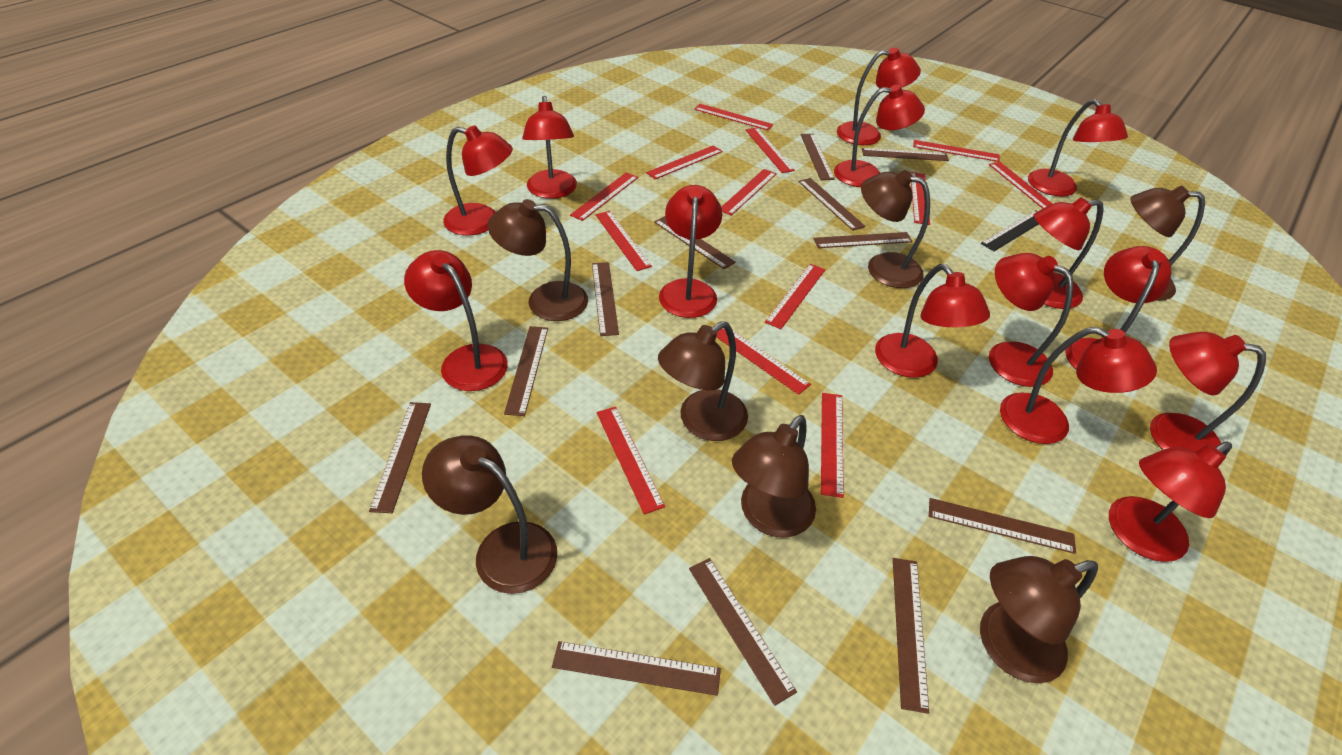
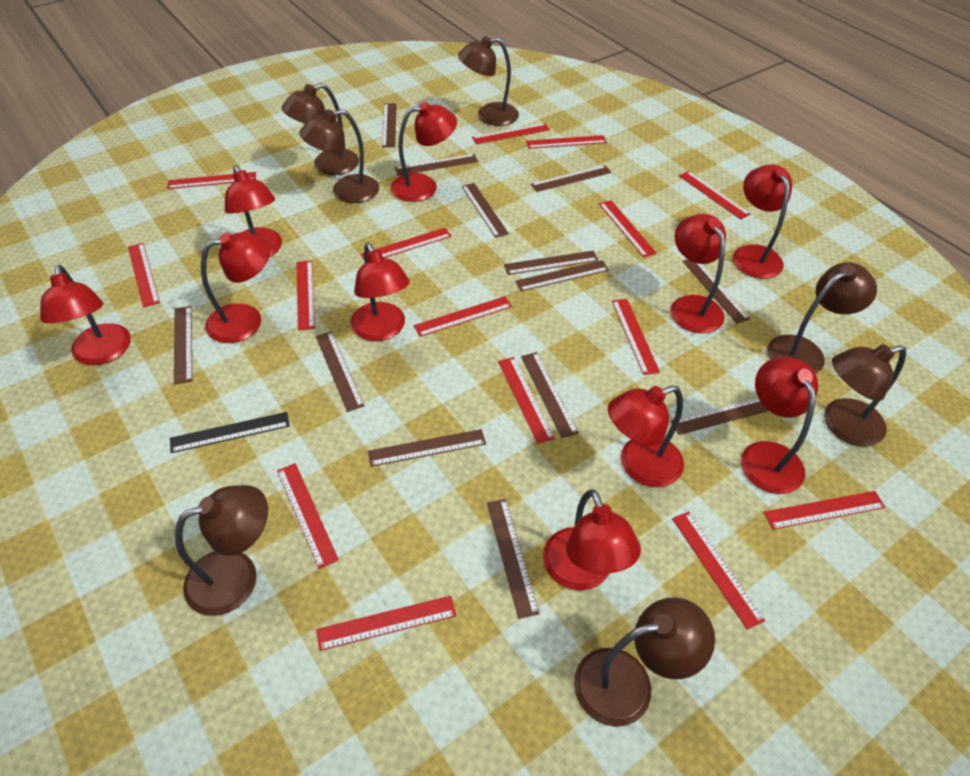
brown ruler: [369,402,431,513] [504,326,548,416] [552,641,721,696] [592,262,619,336] [654,216,736,269] [689,558,797,706] [798,178,866,231] [800,134,835,180] [813,232,913,248] [862,148,949,161] [893,558,929,714] [929,498,1076,554] = 12 -> [174,306,192,385] [316,331,365,412] [368,429,486,467] [382,103,396,147] [395,154,478,176] [462,183,509,238] [487,499,540,619] [504,251,598,275] [515,260,609,292] [521,352,579,438] [531,165,611,192] [671,398,769,435] [683,259,750,324] = 13
red lamp: [404,250,508,391] [443,125,513,236] [522,96,577,199] [659,185,722,318] [834,85,925,187] [837,48,921,145] [875,264,990,378] [989,253,1073,387] [1000,327,1157,444] [1028,99,1128,196] [1033,197,1104,309] [1065,246,1171,369] [1109,441,1232,562] [1150,332,1266,451] = 14 -> [40,265,131,365] [201,232,271,343] [225,165,282,257] [350,243,410,341] [391,102,457,202] [543,489,641,591] [608,385,684,487] [671,214,726,333] [733,165,792,279] [741,357,818,494] = 10
red ruler: [570,172,638,221] [595,211,652,271] [597,407,665,514] [646,145,723,179] [694,104,773,131] [716,328,811,395] [721,169,777,216] [745,128,795,173] [765,264,825,329] [821,393,844,498] [910,172,930,225] [913,140,1000,162] [989,162,1053,209] = 13 -> [128,243,160,308] [167,172,256,189] [277,463,339,569] [296,261,315,331] [316,596,456,651] [360,228,452,260] [414,296,512,337] [472,123,550,144] [498,357,555,444] [526,135,607,149] [599,200,657,257] [612,299,660,375] [672,511,765,630] [679,171,751,219] [764,491,886,530] = 15

